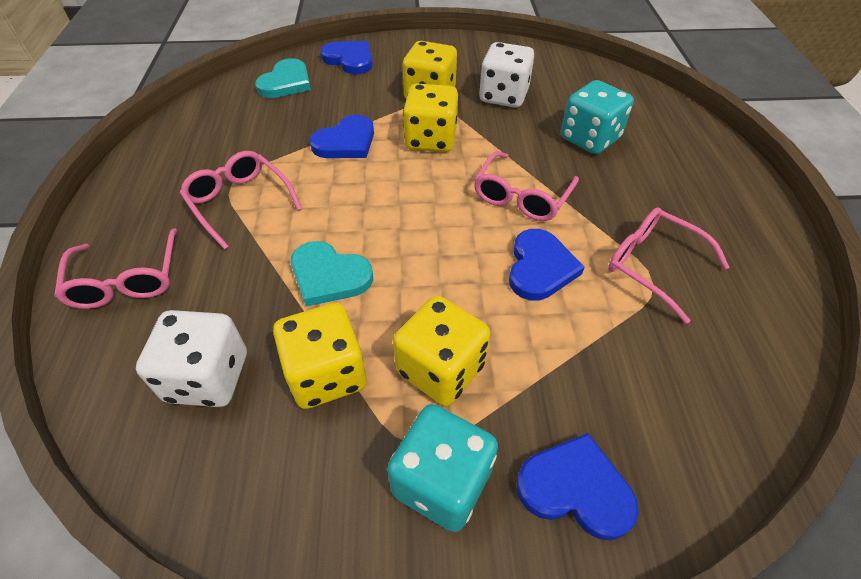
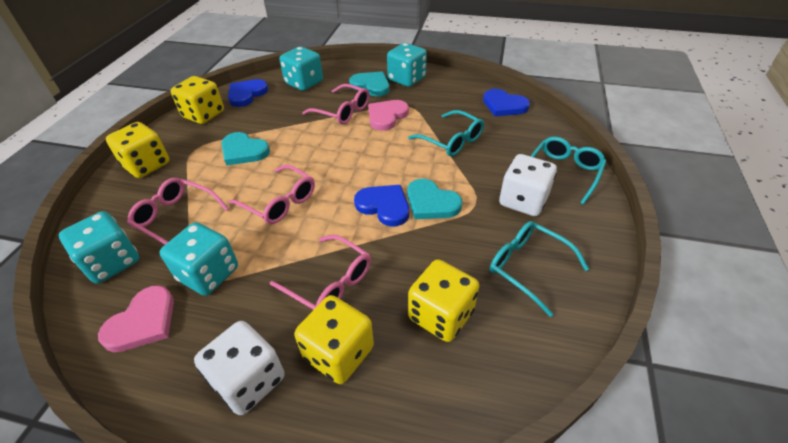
blue heart: [310,115,374,158] [321,41,373,74] [509,229,585,301] [516,433,639,540] = 4 -> [228,79,268,107] [354,185,409,226] [483,89,530,116] = 3
pink heart: none = 0 -> [98,285,174,352] [368,100,409,131] = 2
turquoise dice: [387,404,498,532] [561,80,634,154] = 2 -> [59,211,139,284] [160,222,238,296] [280,47,323,91] [387,43,427,87] = 4
turquoise glasses: none = 0 -> [408,110,484,156] [490,221,589,317] [531,137,606,205] = 3
turquoise heart: [255,58,311,98] [291,241,373,307] = 2 -> [222,132,270,166] [349,72,390,97] [407,179,462,219] = 3

